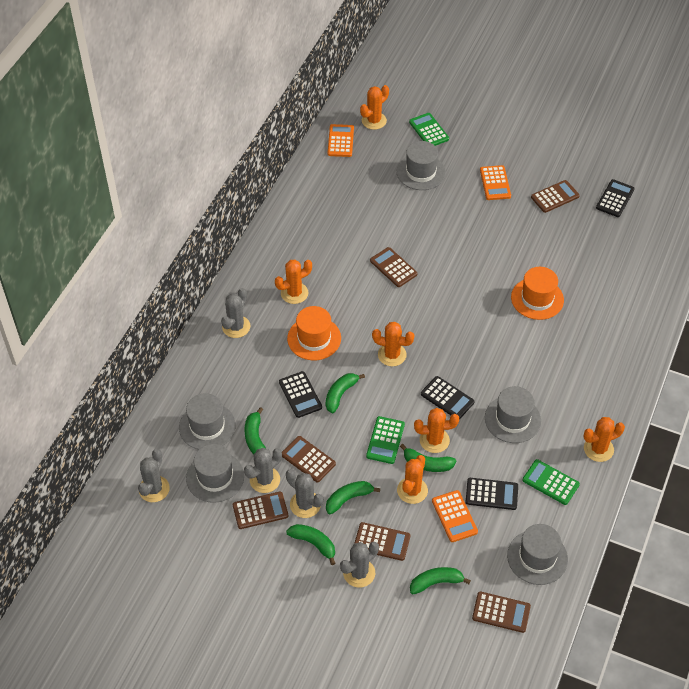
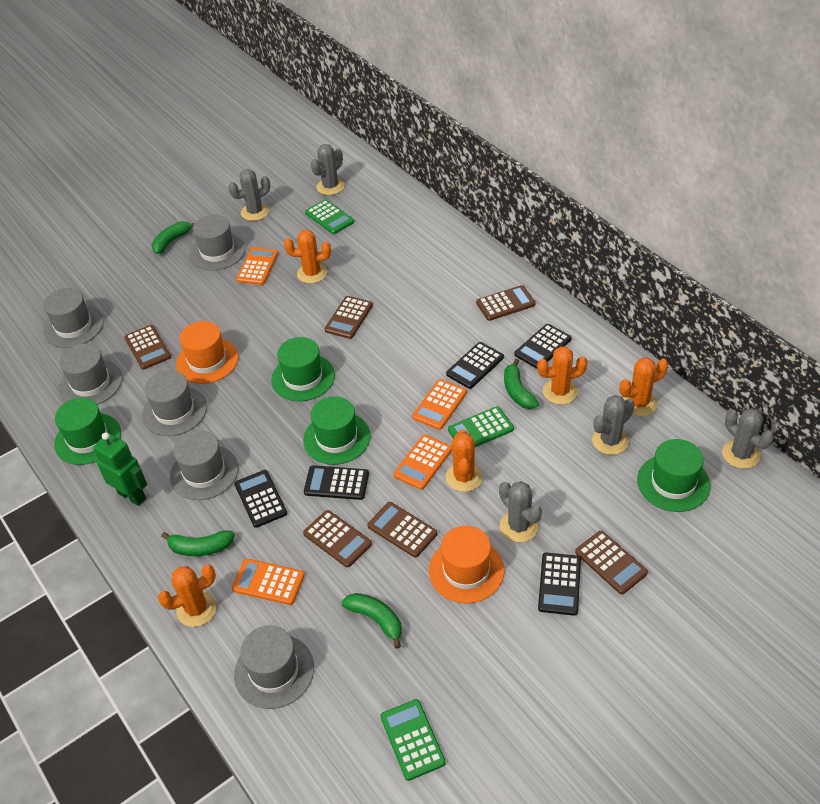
black calculator: [279,371,322,418] [421,376,474,419] [466,478,518,510] [596,179,635,217] = 4 -> [234,470,287,528] [304,465,369,500] [446,342,504,389] [514,324,572,369] [538,553,581,616] = 5
green banana: [244,407,266,455] [286,524,336,565] [326,373,365,413] [326,481,380,515] [400,444,456,472] [410,567,471,594] = 6 -> [152,221,195,254] [161,530,235,556] [342,593,402,649] [504,359,539,409] = 4
green hat: none = 0 -> [54,398,121,465] [271,337,335,401] [303,396,371,465] [637,439,711,512] = 4
green robot: none = 0 -> [93,432,147,506] = 1
grey hat: [179,393,236,450] [186,444,244,503] [397,141,446,190] [485,386,541,443] [507,524,568,585] = 5 -> [43,288,104,348] [59,344,122,405] [142,370,207,436] [170,430,238,500] [189,215,246,270] [234,625,314,709] = 6
orange cactus: [275,260,312,304] [360,85,389,130] [372,322,414,366] [397,455,428,504] [414,408,459,453] [583,417,625,462] = 6 -> [158,565,217,627] [284,230,331,284] [446,430,483,492] [537,346,588,405] [620,358,668,416] = 5
orange calculator: [328,124,354,157] [432,490,478,542] [480,165,511,200] = 3 -> [232,559,305,605] [236,247,278,285] [393,434,452,490] [412,379,467,430] = 4

